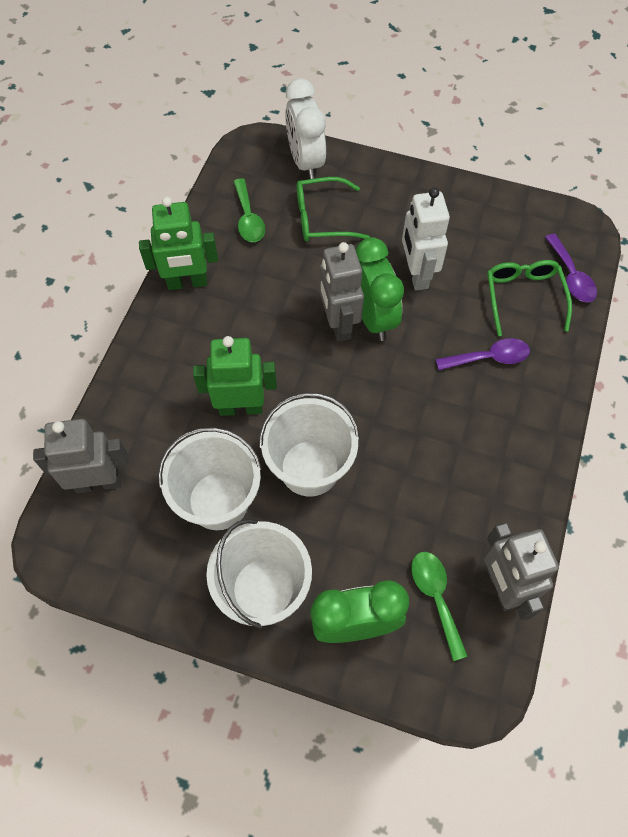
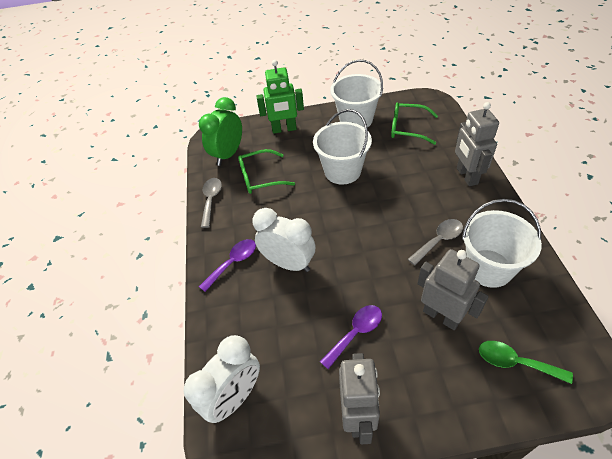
green clock: [310,580,409,643] [356,237,404,341] = 2 -> [199,97,242,166] = 1
green robot: [139,197,218,290] [193,336,277,416] = 2 -> [257,60,304,134] = 1
green spoon: [233,178,265,242] [411,552,467,661] = 2 -> [479,341,573,384] = 1
grey spoon: none = 0 -> [201,178,222,228] [408,219,463,265] = 2
white clock: [285,78,326,179] = 1 -> [184,335,260,423] [252,208,316,272] = 2
white robot: [402,188,450,291] = 1 -> none = 0

